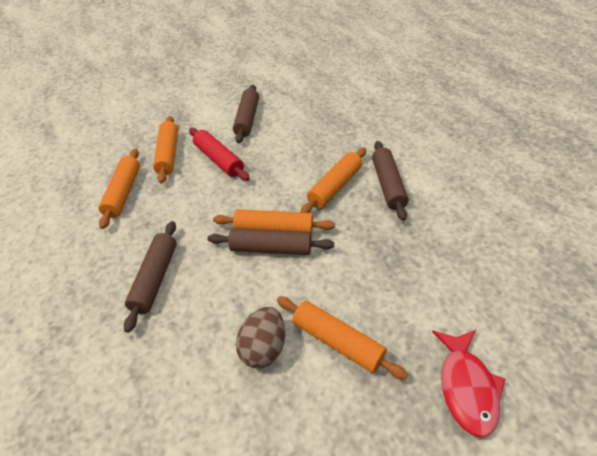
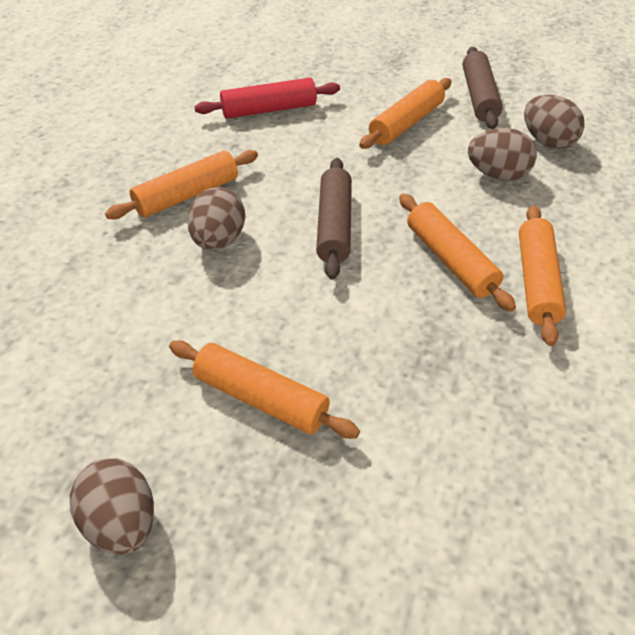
brown egg: [236,307,285,368] = 1 -> [70,458,154,555] [187,187,245,250] [468,128,537,181] [524,95,585,149] = 4
brown rolling pin: [124,221,177,333] [207,228,334,255] [233,85,259,143] [372,141,409,221] = 4 -> [316,158,352,280] [463,47,503,129] = 2
red fish: [432,330,506,438] = 1 -> none = 0

